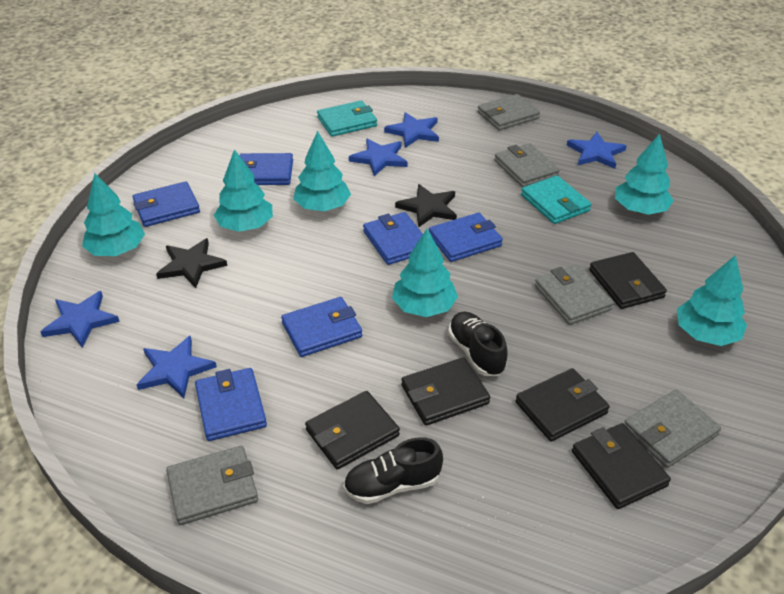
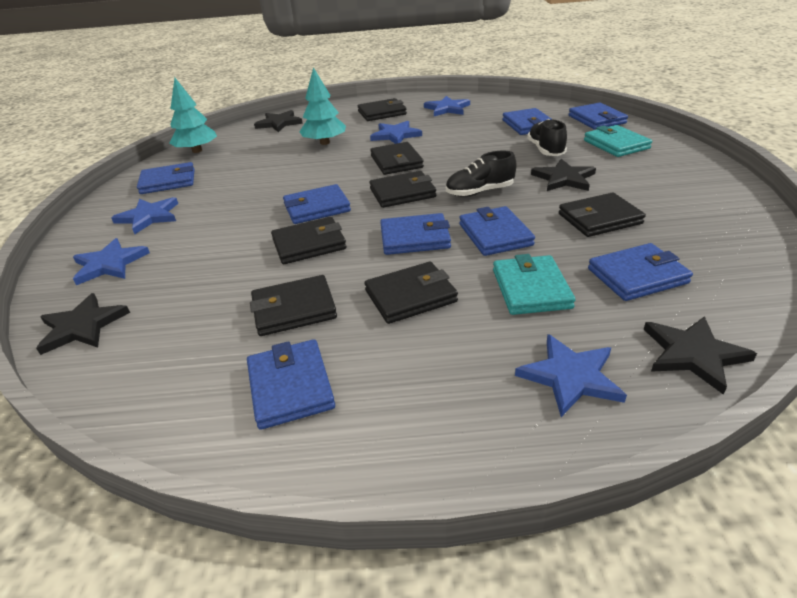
black star: [156,238,227,288] [395,184,457,228] = 2 -> [36,293,130,355] [254,110,303,132] [531,159,596,191] [644,316,757,395] = 4
black wallet: [305,391,400,470] [401,357,490,426] [516,368,610,442] [572,423,671,509] [589,252,667,309] = 5 -> [250,275,337,336] [271,217,347,264] [358,98,407,121] [365,262,458,324] [369,171,436,208] [370,142,424,175] [559,192,646,237] = 7
blue wallet: [132,181,200,227] [195,368,267,441] [240,153,293,185] [281,297,362,357] [363,212,423,265] [429,213,503,262] = 6 -> [137,162,195,194] [247,339,335,430] [283,184,351,224] [380,213,451,255] [459,206,535,256] [502,108,551,135] [569,103,628,130] [588,243,693,301] = 8
grey wallet: [166,446,258,525] [477,94,540,131] [494,143,560,187] [535,265,614,325] [625,390,721,468] = 5 -> none = 0
turquoise tree: [82,173,145,256] [214,149,273,232] [293,131,351,211] [392,229,458,317] [615,134,674,215] [677,255,747,346] = 6 -> [169,78,217,153] [299,67,346,145] = 2

